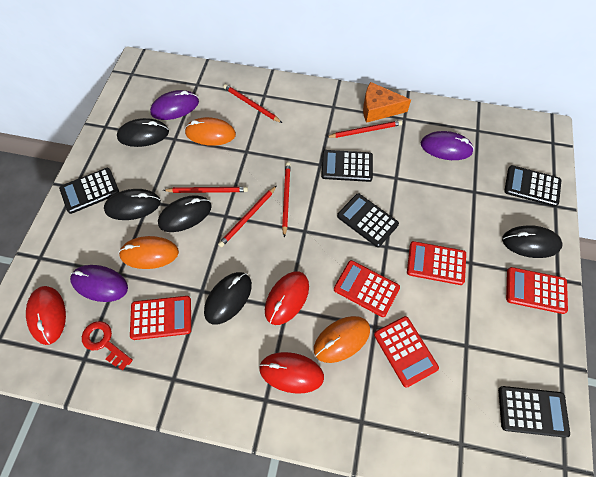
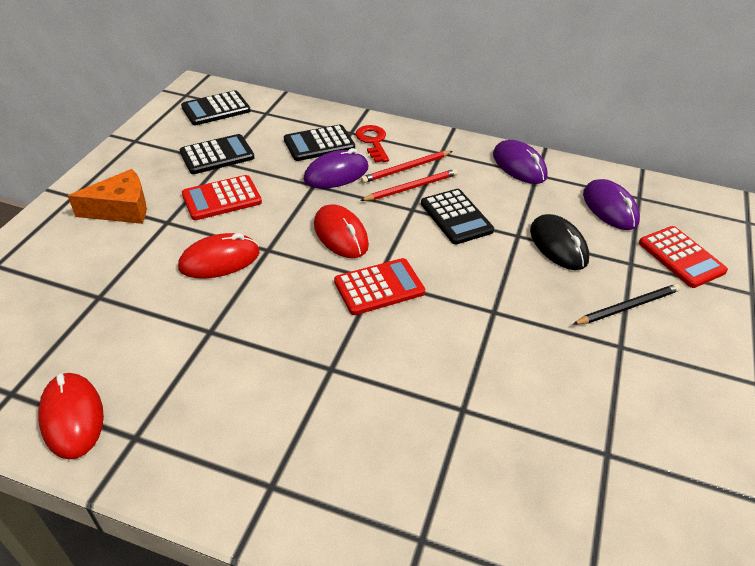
black calculator: [59,168,119,214] [321,150,373,182] [337,194,399,247] [498,386,570,438] [504,165,562,207] = 5 -> [180,134,255,174] [181,90,250,125] [284,125,355,161] [421,189,494,244] = 4
black mouse: [104,189,161,220] [117,118,169,147] [158,195,212,232] [204,272,252,325] [502,225,563,258] = 5 -> [530,214,589,270] = 1
black pencil: none = 0 -> [573,284,681,325] = 1
orange mouse: [119,236,179,269] [185,117,236,146] [314,316,370,363] = 3 -> none = 0
red calculator: [130,296,191,340] [334,260,400,317] [374,316,439,388] [407,241,466,285] [506,267,568,314] = 5 -> [182,175,262,220] [334,258,425,315] [639,226,728,288] = 3
red pencil: [163,187,248,193] [218,186,277,247] [223,84,282,123] [282,162,291,237] [327,120,402,138] = 5 -> [360,169,458,201] [361,151,453,183] = 2

